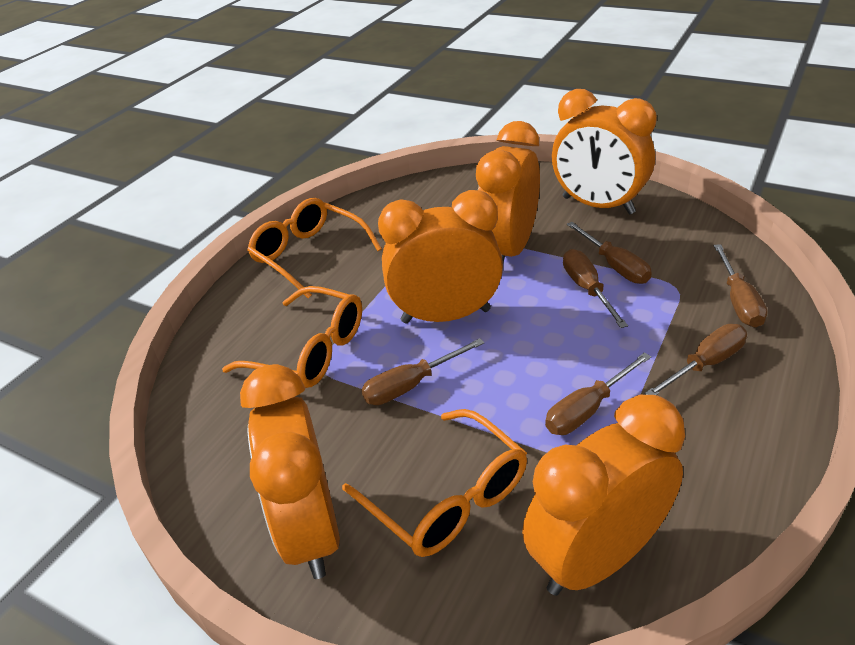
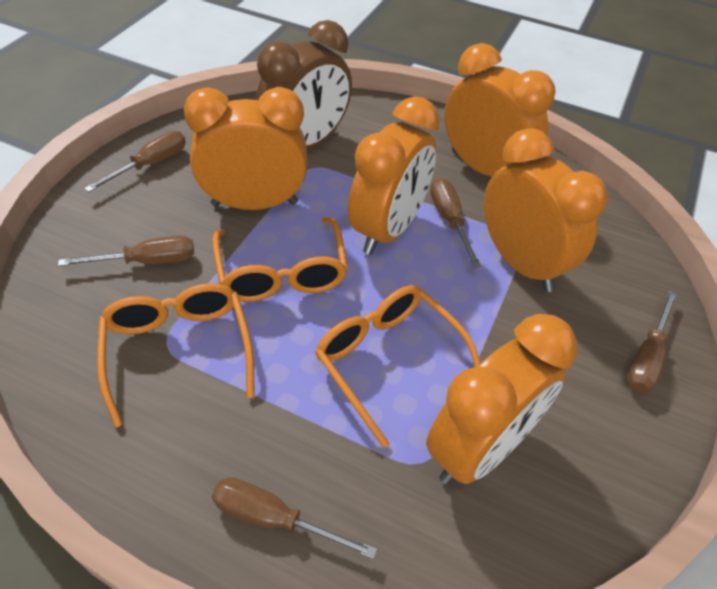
brown clock: none = 0 -> [256,20,352,149] = 1
brown screwdriver: [361,338,484,405] [545,352,651,435] [563,249,628,328] [567,222,652,284] [644,324,747,395] [714,244,768,328] = 6 -> [58,236,194,266] [84,131,186,192] [212,477,377,559] [430,178,481,268] [627,290,678,393] = 5

